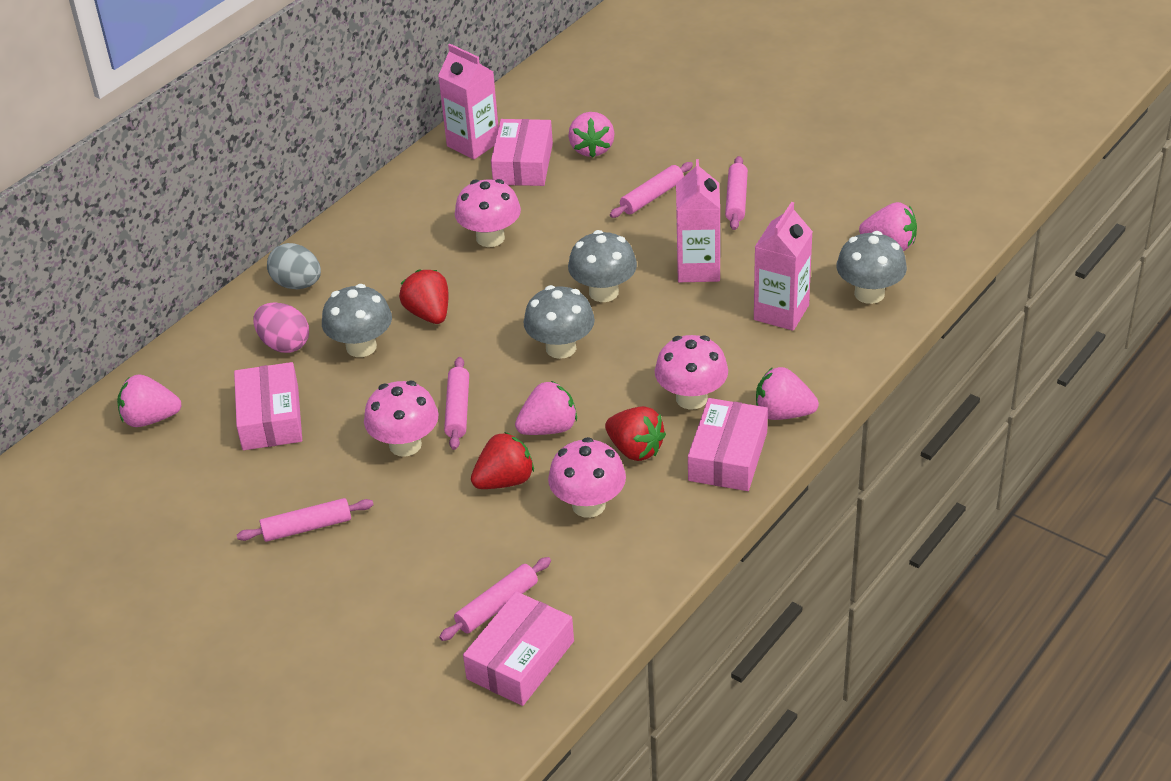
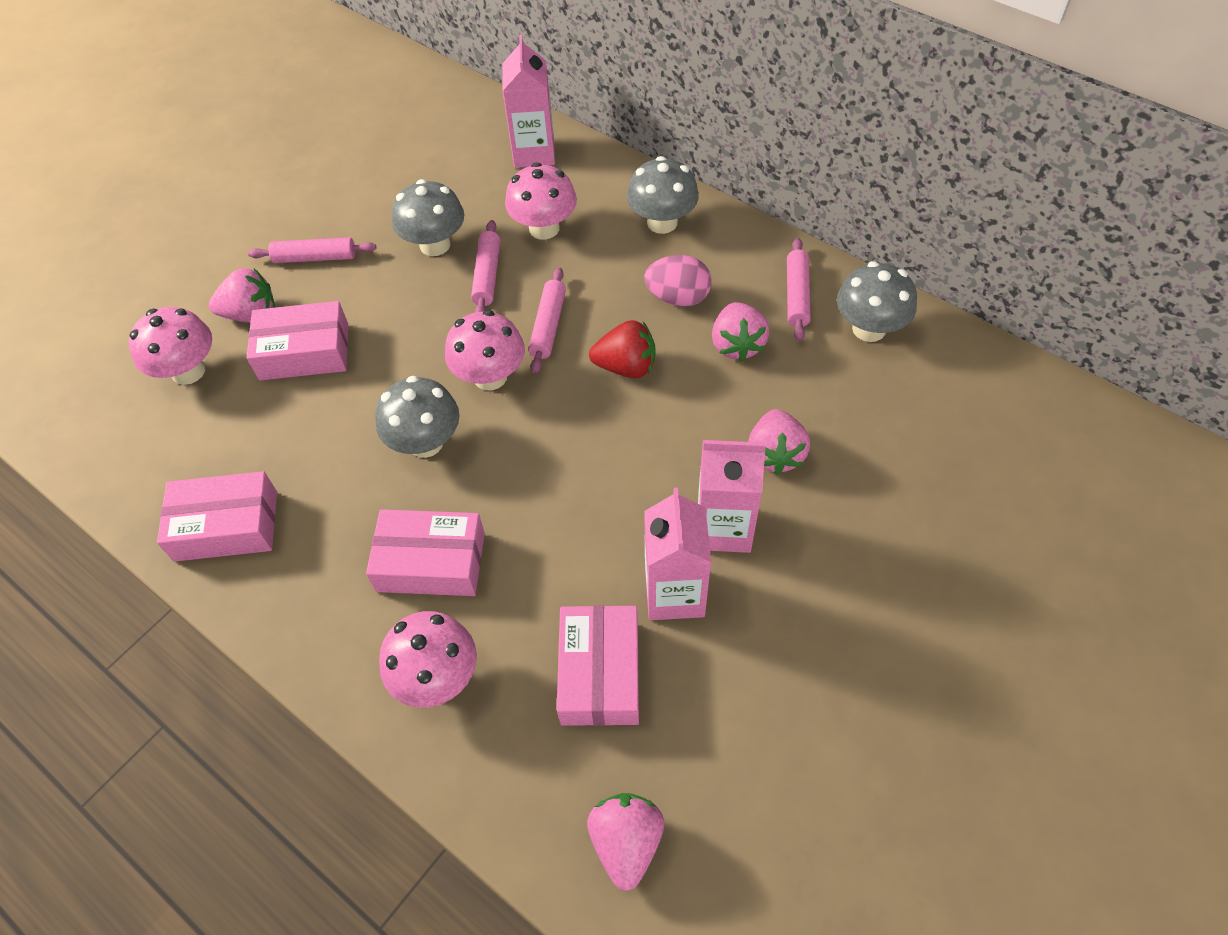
grey egg: [267,243,321,289] = 1 -> none = 0
pink rolling pin: [237,498,374,542] [439,557,551,641] [444,357,469,450] [610,162,693,218] [725,156,748,230] = 5 -> [248,237,376,263] [471,220,500,312] [528,267,566,374] [787,238,811,341] = 4
pink strawberry: [117,374,182,427] [515,381,577,435] [568,112,614,158] [756,367,819,420] [859,202,917,251] = 5 -> [209,268,275,323] [587,793,664,891] [712,302,770,362] [748,409,810,475] = 4
red strawberry: [399,270,448,324] [471,432,534,489] [605,406,666,461] = 3 -> [589,320,656,378] = 1

